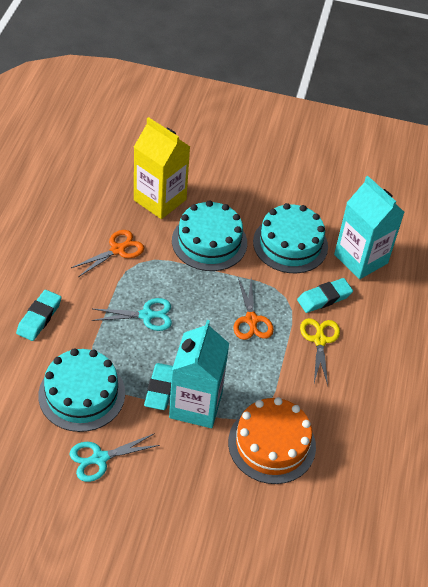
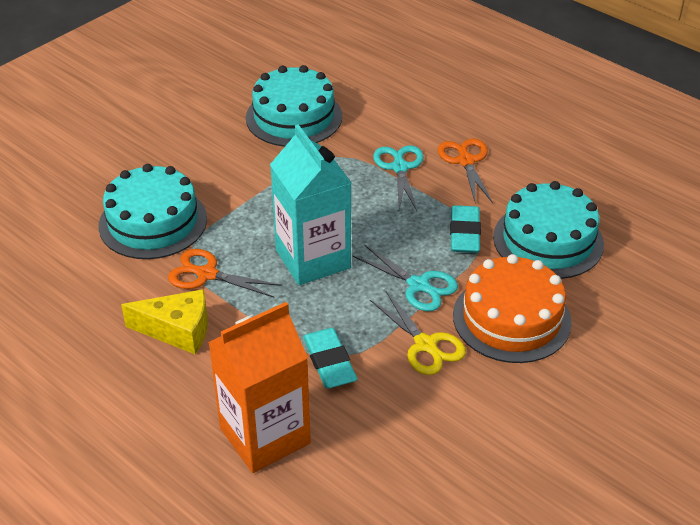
orange carton: none = 0 -> [208,302,311,473] = 1
turquoise carton: [169,320,229,428] [334,176,405,279] = 2 -> [270,124,352,285] = 1
turquoise eraser: [16,290,62,341] [144,363,173,410] [297,278,353,313] = 3 -> [303,328,357,389] [450,205,481,253] = 2
yellow carton: [134,117,190,219] = 1 -> none = 0
yellow cheese: none = 0 -> [121,289,208,354] = 1

